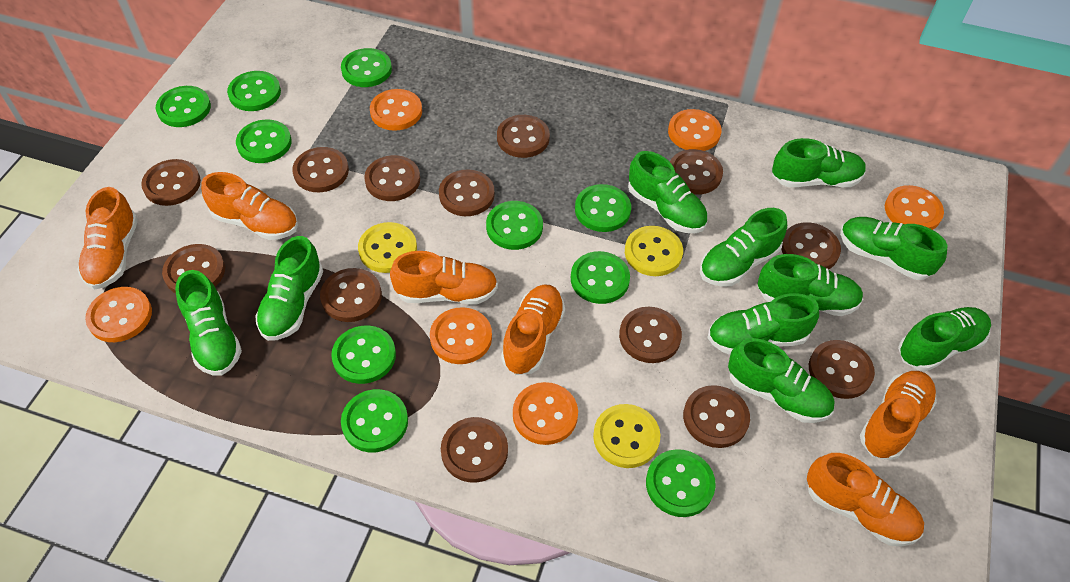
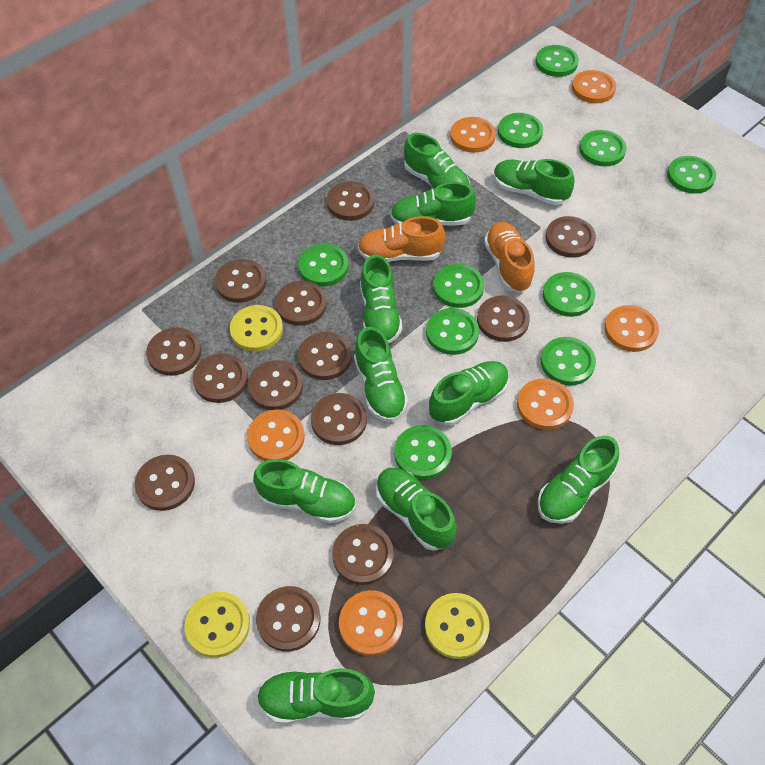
orange shoe: [77,187,138,290] [201,172,298,240] [390,251,498,305] [501,284,565,375] [807,453,924,547] [860,371,937,460] = 6 -> [357,216,445,262] [484,222,535,292] = 2

